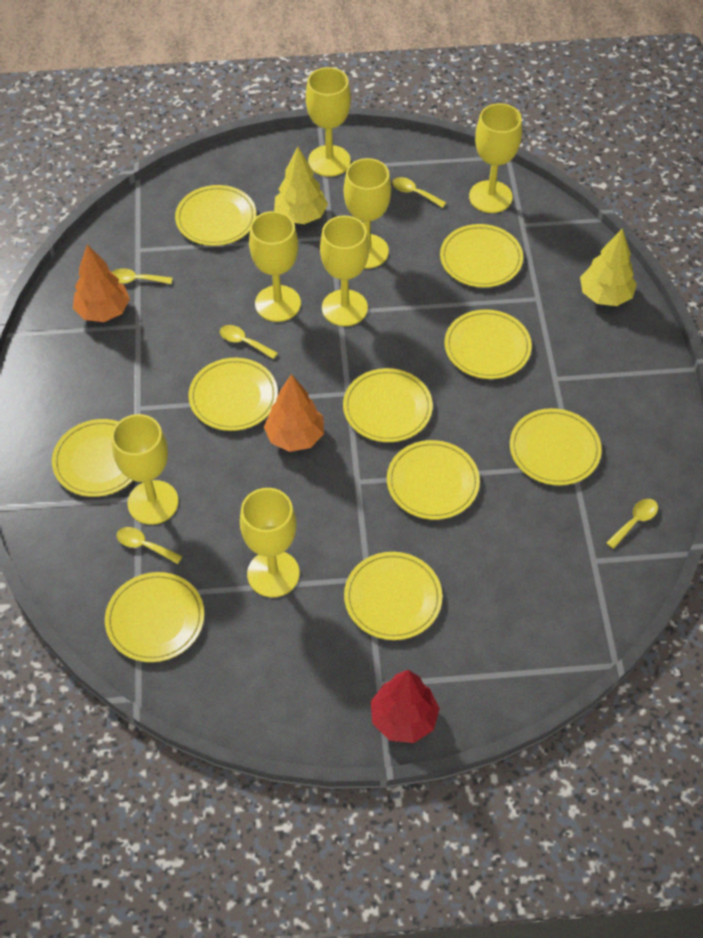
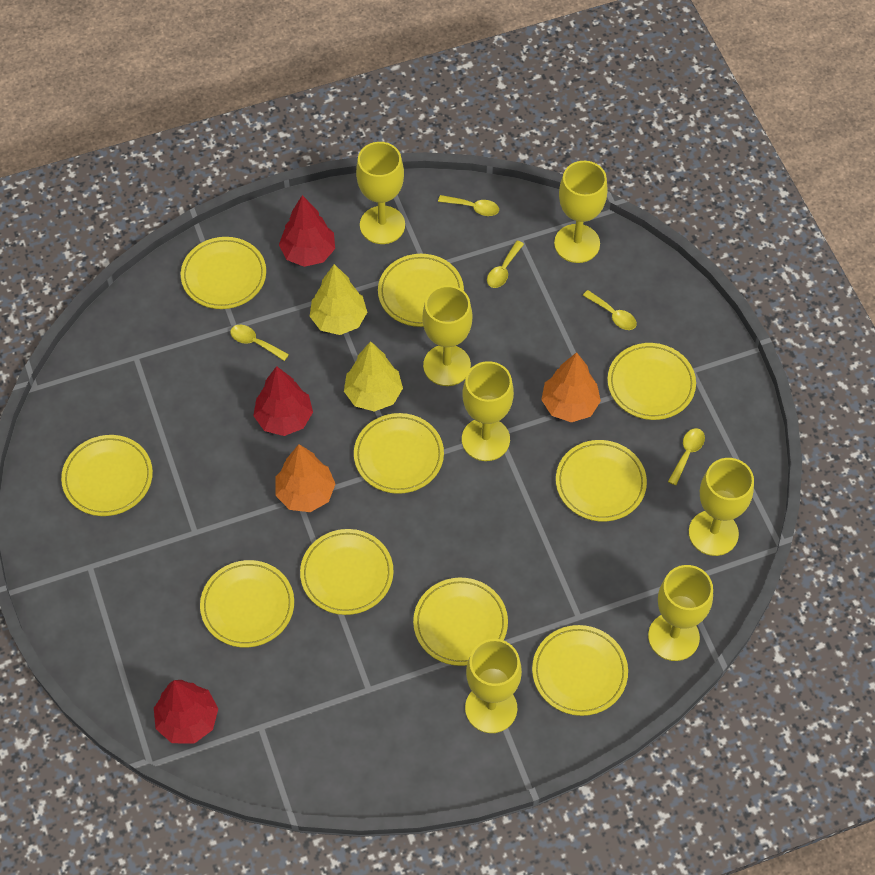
red tree: [371,670,440,743] = 1 -> [154,680,218,744] [253,366,313,436] [279,195,335,267] = 3

